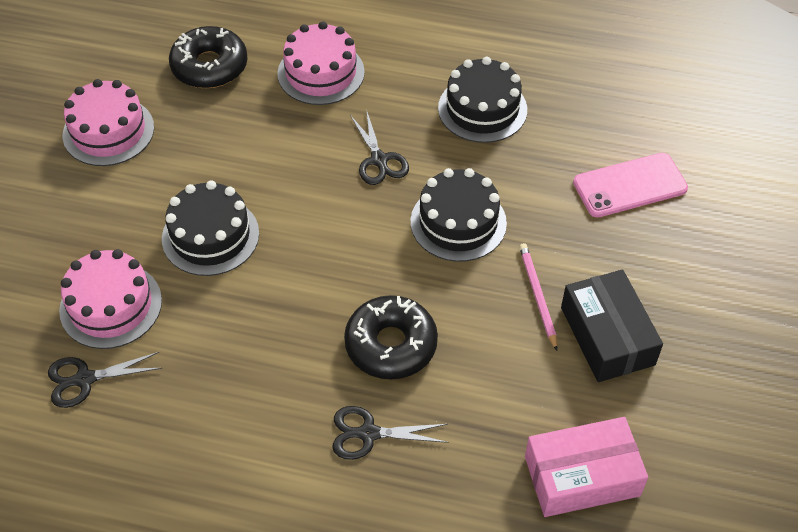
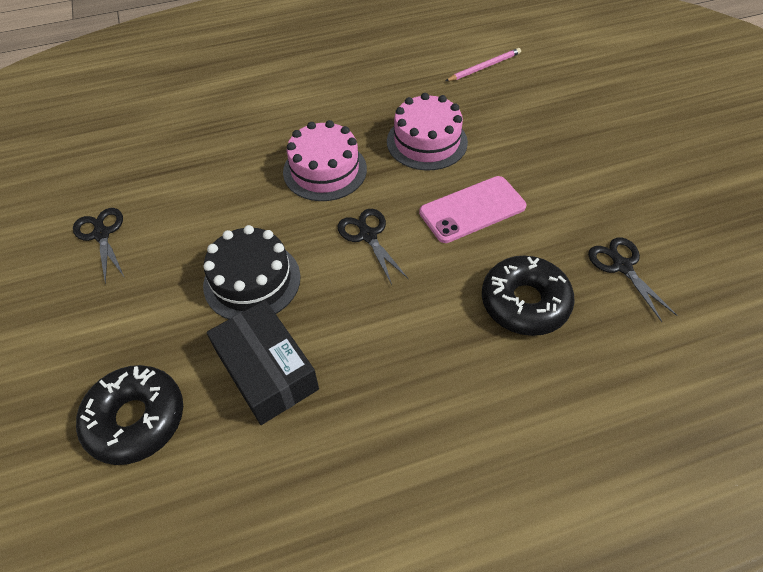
black cake: [162,180,259,276] [411,168,507,262] [438,57,527,143] = 3 -> [203,225,301,319] = 1
pink box: [525,417,648,517] = 1 -> none = 0
pink cake: [59,249,162,349] [63,79,154,166] [277,21,365,105] = 3 -> [283,120,367,201] [387,93,468,170] = 2

